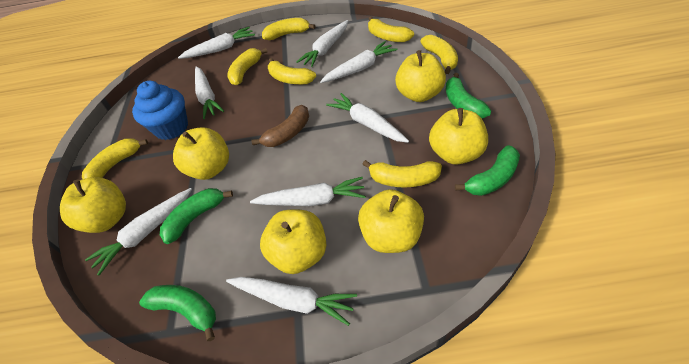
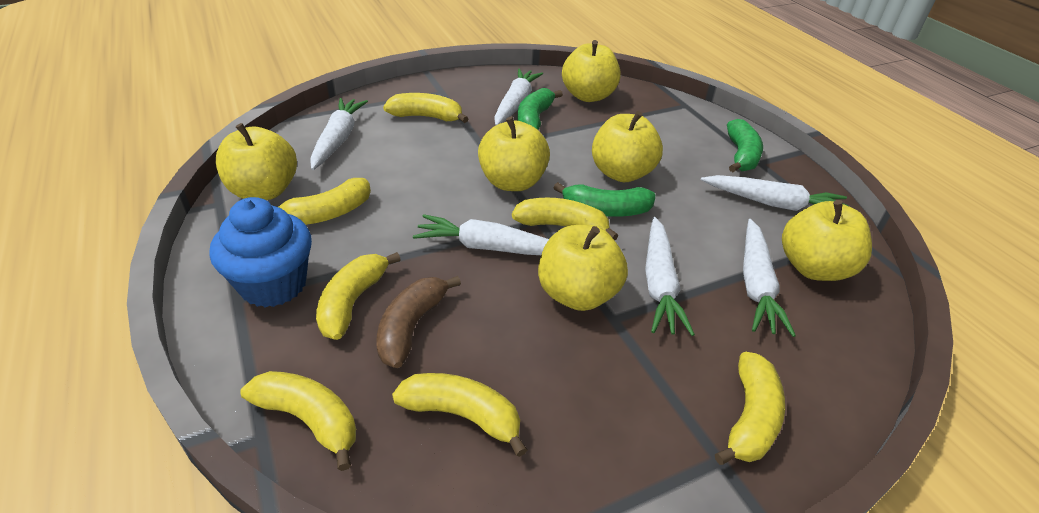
green banana: [139,285,216,341] [160,188,233,244] [446,73,491,118] [455,145,520,196] = 4 -> [517,88,563,130] [553,182,655,217] [727,119,763,172] = 3
white carrot: [85,188,192,276] [178,27,255,59] [195,66,224,119] [226,277,357,326] [250,177,366,206] [296,20,348,67] [320,41,397,83] [326,93,409,143] = 8 -> [310,98,368,170] [413,214,549,255] [494,69,543,126] [645,217,695,336] [701,175,848,211] [743,219,796,337] = 6

